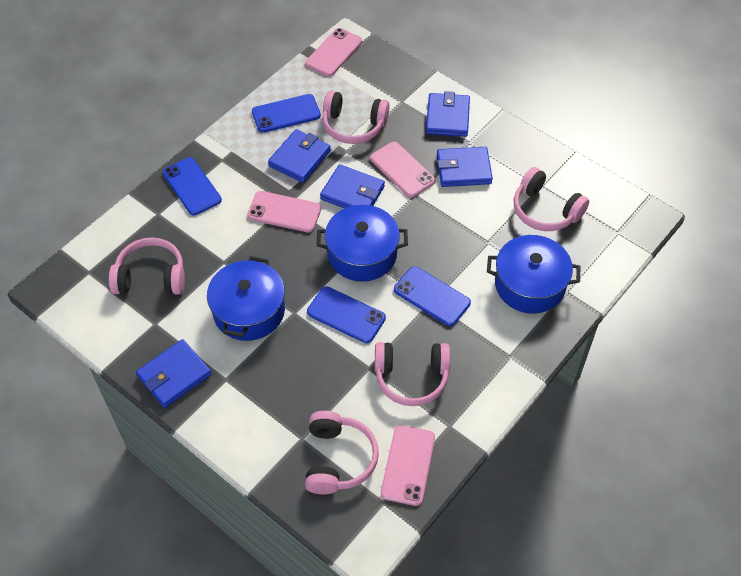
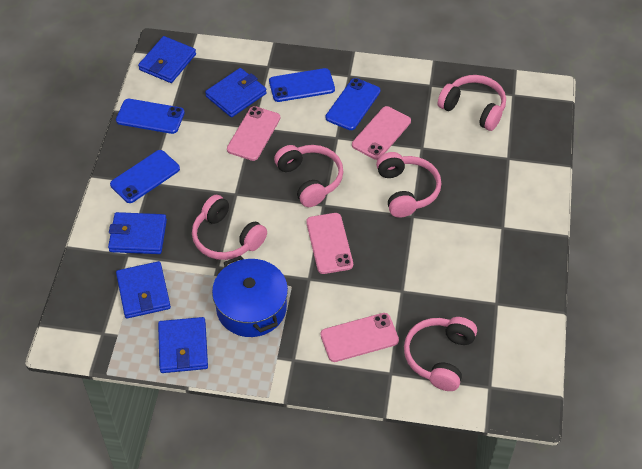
blue pot: [207,256,285,341] [317,205,408,282] [487,235,581,314] = 3 -> [212,256,288,337] = 1

